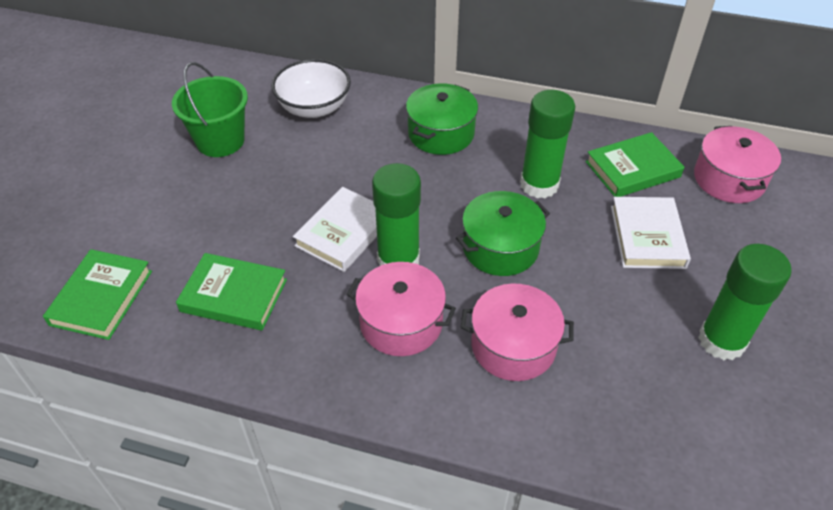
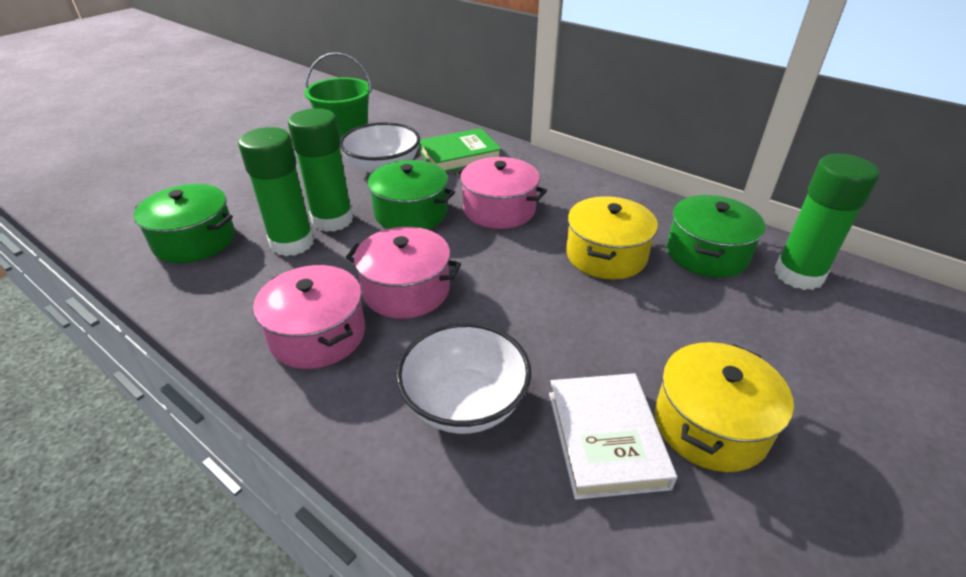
green book: [43,249,152,340] [176,253,287,330] [585,132,684,197] = 3 -> [419,128,502,172] = 1
green pot: [406,83,478,155] [456,191,550,276] = 2 -> [134,184,235,263] [363,160,455,229] [667,195,765,278] = 3
white book: [293,187,377,272] [611,197,691,269] = 2 -> [549,373,677,500] = 1
white bowl: [271,59,351,118] = 1 -> [340,122,420,173] [396,322,532,434] = 2
yellow pot: none = 0 -> [566,196,658,280] [655,342,794,472] = 2

